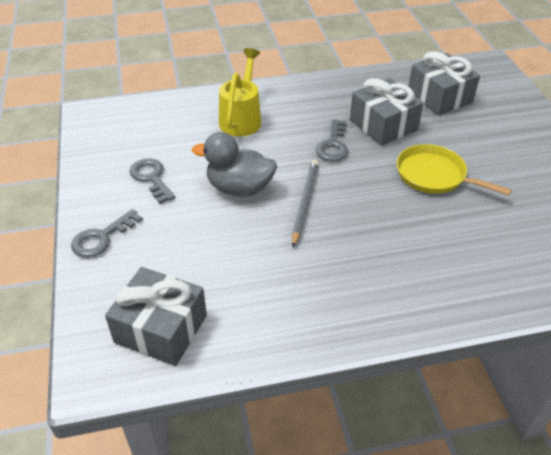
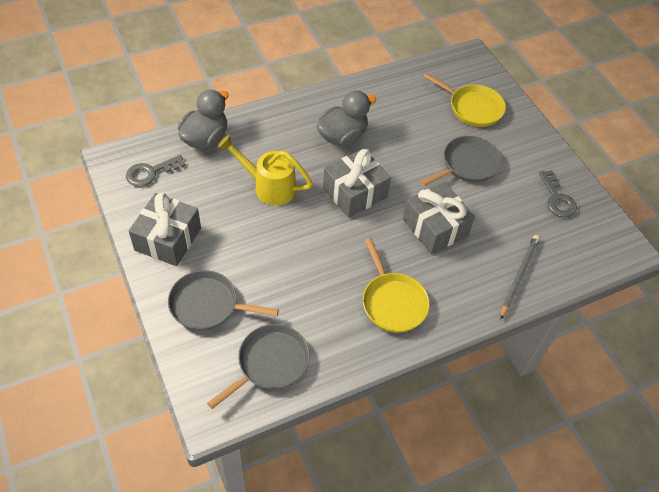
grey duck: [192,132,277,196] = 1 -> [178,90,229,149] [317,90,377,146] = 2
grey key: [71,209,143,258] [130,158,175,204] [316,119,348,161] = 3 -> [126,155,186,187] [539,170,577,217] = 2
grey pan: none = 0 -> [168,270,279,331] [207,324,310,409] [420,136,502,186] = 3
yellow pan: [397,144,512,195] = 1 -> [363,238,430,333] [424,73,506,127] = 2

